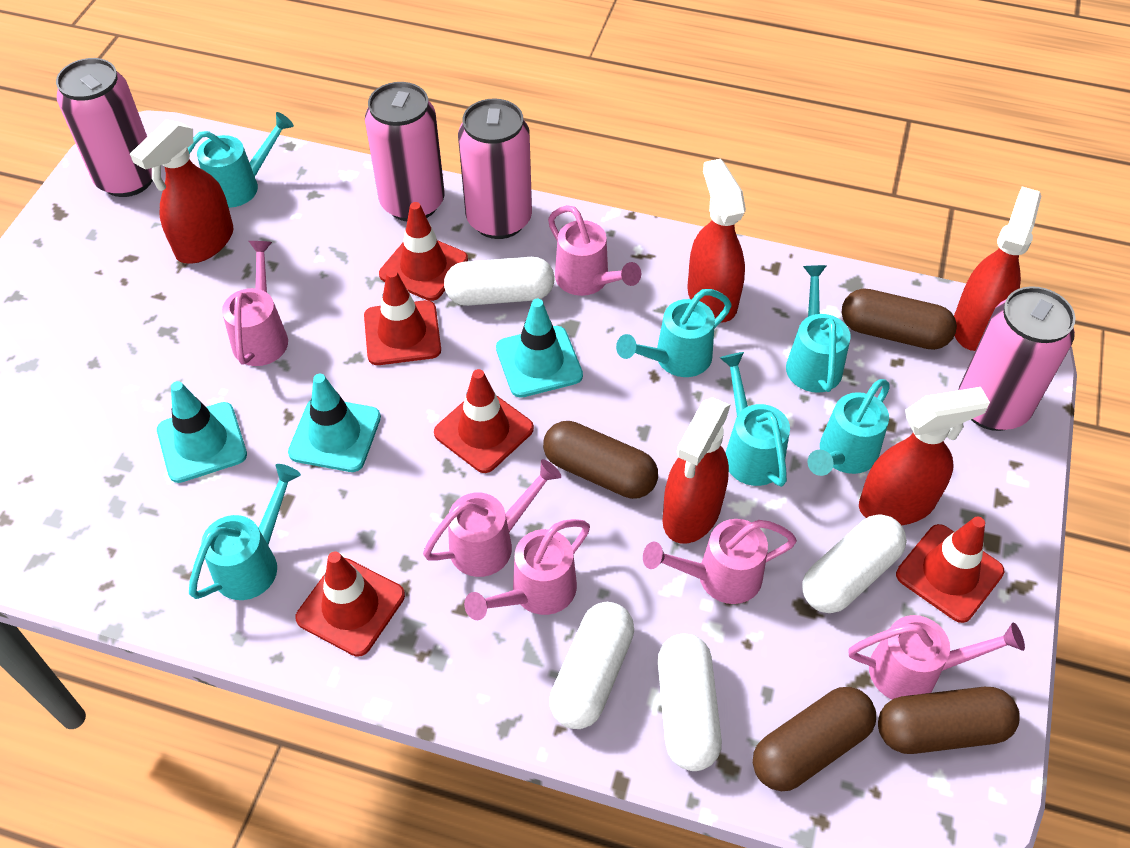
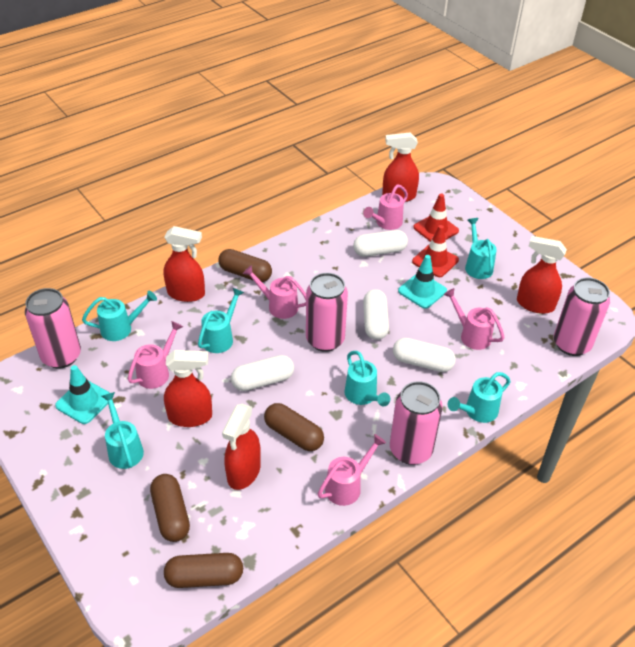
pink watering can: [222,241,288,366] [423,459,561,577] [464,519,590,620] [548,205,641,296] [643,519,797,604] [848,615,1025,699] = 6 -> [128,321,183,389] [243,265,306,319] [318,434,386,506] [363,185,408,230] [444,288,504,350] = 5
red traffic cone: [295,551,405,657] [364,269,441,365] [379,202,468,301] [434,369,534,473] [896,516,1004,623] = 5 -> [412,225,459,277] [413,194,459,242] = 2
turquoise traffic cone: [157,381,247,483] [288,374,381,472] [496,299,583,398] = 3 -> [55,365,110,424] [398,255,447,309] = 2

